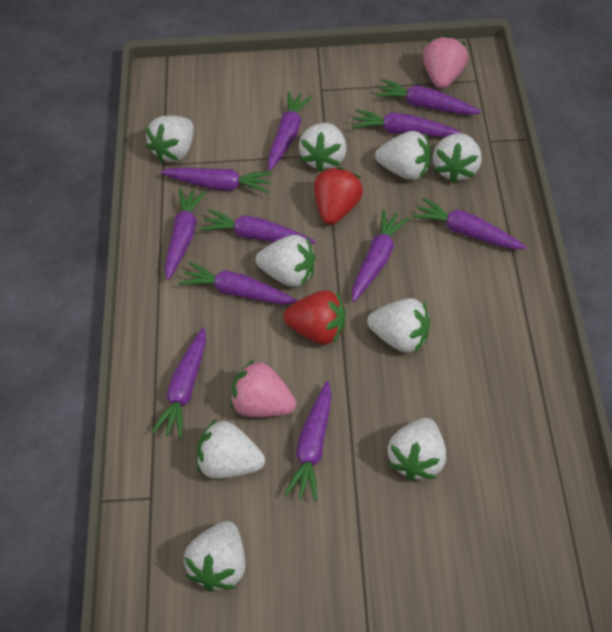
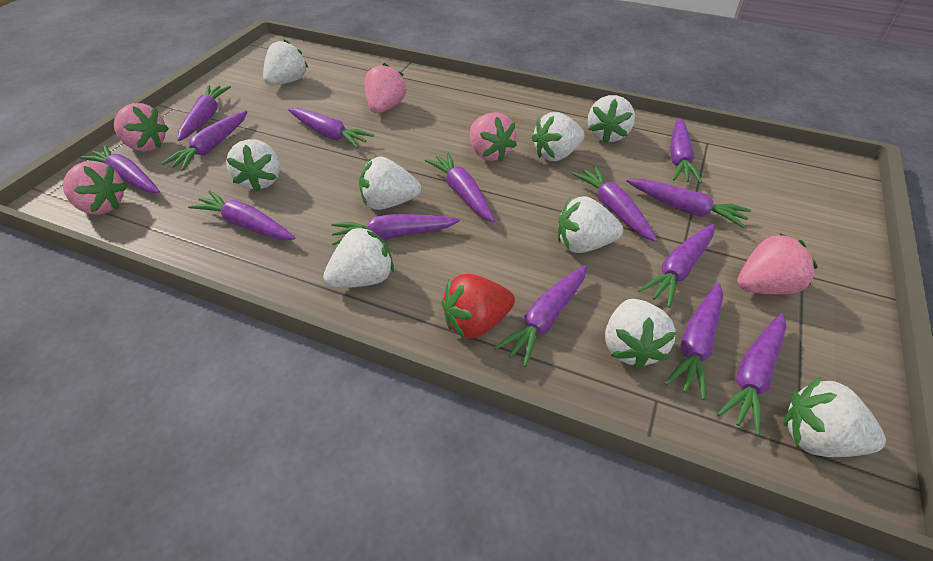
pink strawberry: [230,360,296,417] [423,35,468,89] = 2 -> [63,161,127,215] [114,103,169,151] [364,63,407,113] [470,112,517,161] [738,233,818,294] = 5
purple carrot: [151,328,206,439] [160,168,273,193] [165,188,206,280] [179,262,298,305] [199,209,316,244] [268,92,313,170] [284,381,331,501] [351,109,461,137] [352,210,410,302] [375,79,481,115] [412,198,527,249] = 11 -> [80,145,160,193] [162,111,247,171] [178,85,231,141] [188,190,295,240] [288,108,374,148] [331,214,460,245] [425,152,495,222] [494,265,587,367] [572,165,658,242] [627,179,751,228] [638,224,715,308] [665,283,723,400] [670,118,703,183] [717,313,786,436] = 14
red strawberry: [284,290,346,345] [314,167,363,225] = 2 -> [442,274,515,339] = 1

